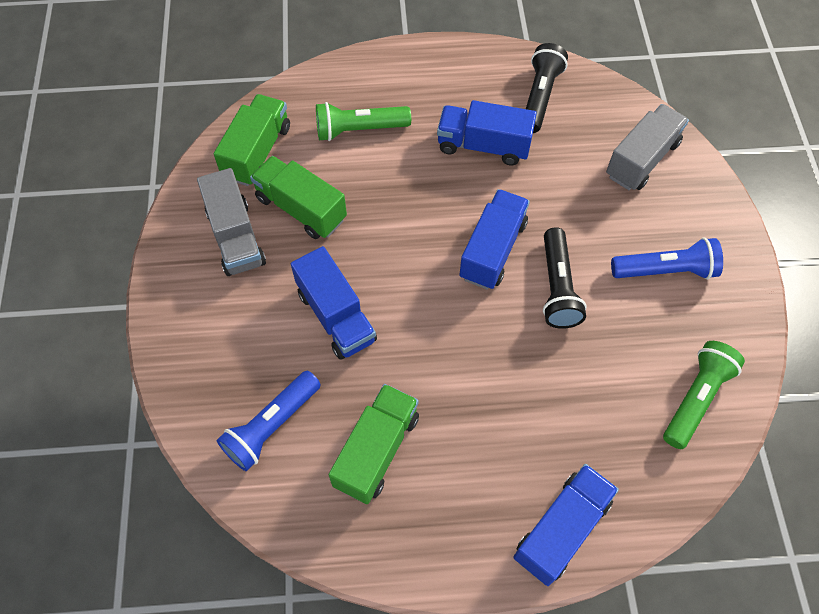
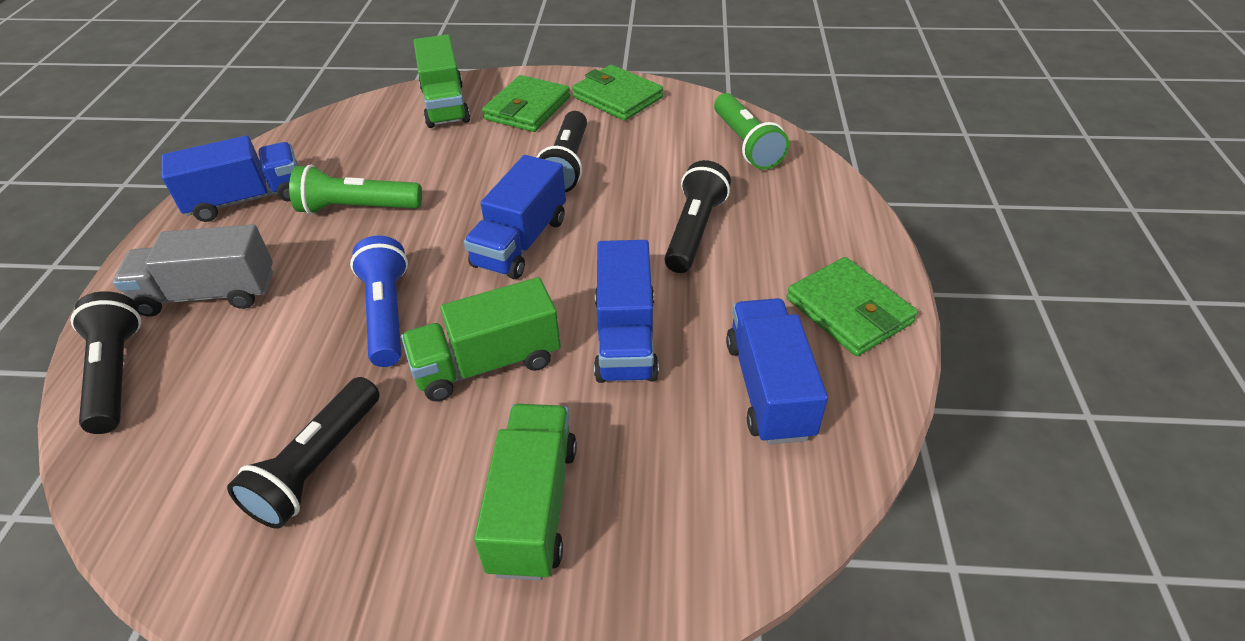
black flashlight: [526,43,568,133] [543,227,587,329] = 2 -> [70,291,141,434] [227,377,379,529] [537,111,587,193] [664,160,731,273] = 4
blue flashlight: [217,371,321,471] [611,238,723,279] = 2 -> [350,236,408,367] = 1
green wallet: none = 0 -> [482,75,570,132] [572,65,663,121] [787,257,918,356] = 3
grey truck: [197,168,266,276] [606,104,689,190] = 2 -> [113,224,273,317] = 1

